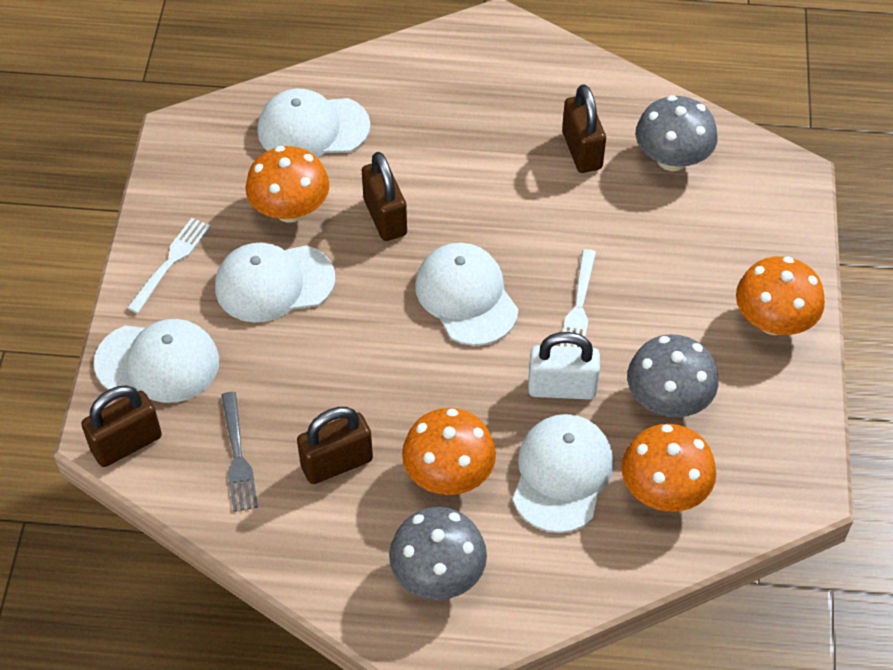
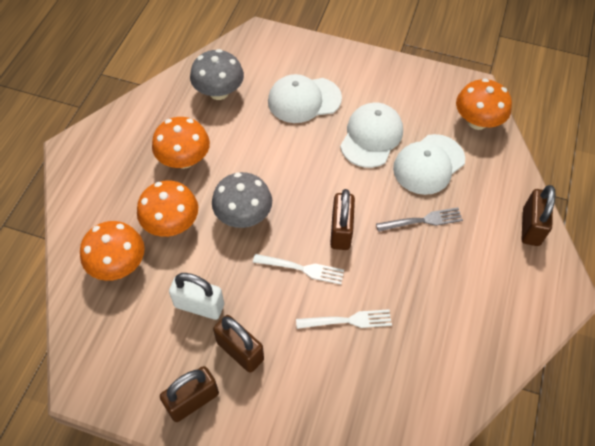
grey mushroom: [389,507,487,600] [627,334,718,417] [635,95,718,171] = 3 -> [190,49,244,100] [212,172,272,228] = 2
white cap: [94,319,219,403] [215,243,335,323] [257,88,370,157] [415,243,518,346] [513,414,614,533] = 5 -> [268,74,342,123] [340,102,403,168] [393,134,465,195] = 3

